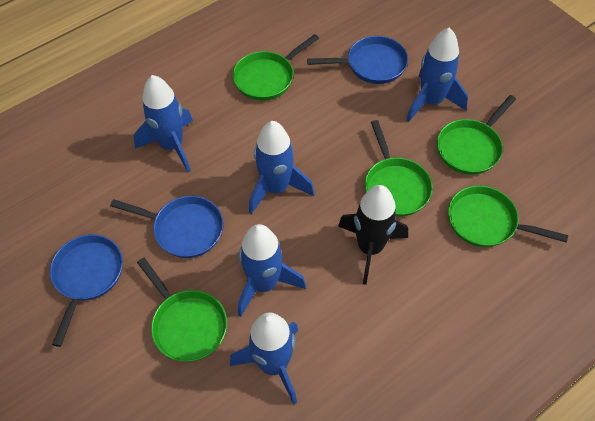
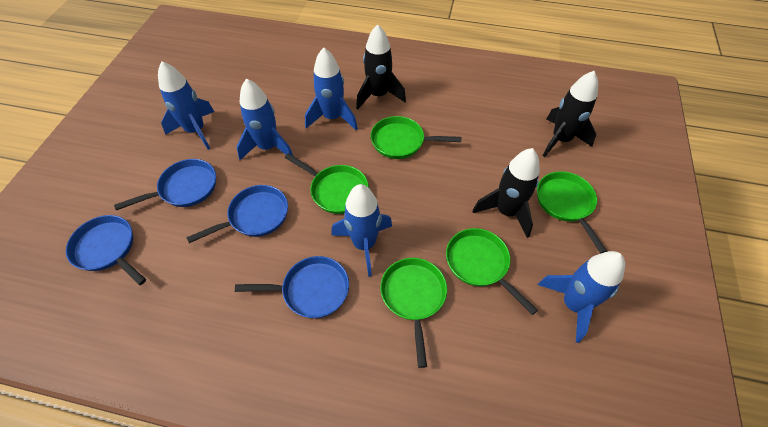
black rocket: [338,185,408,285] = 1 -> [356,25,406,109] [473,148,540,238] [542,71,598,157] = 3
blue pan: [50,234,123,347] [110,196,223,258] [307,36,408,84] = 3 -> [66,215,146,285] [114,159,216,210] [186,185,288,243] [235,256,349,318] = 4

